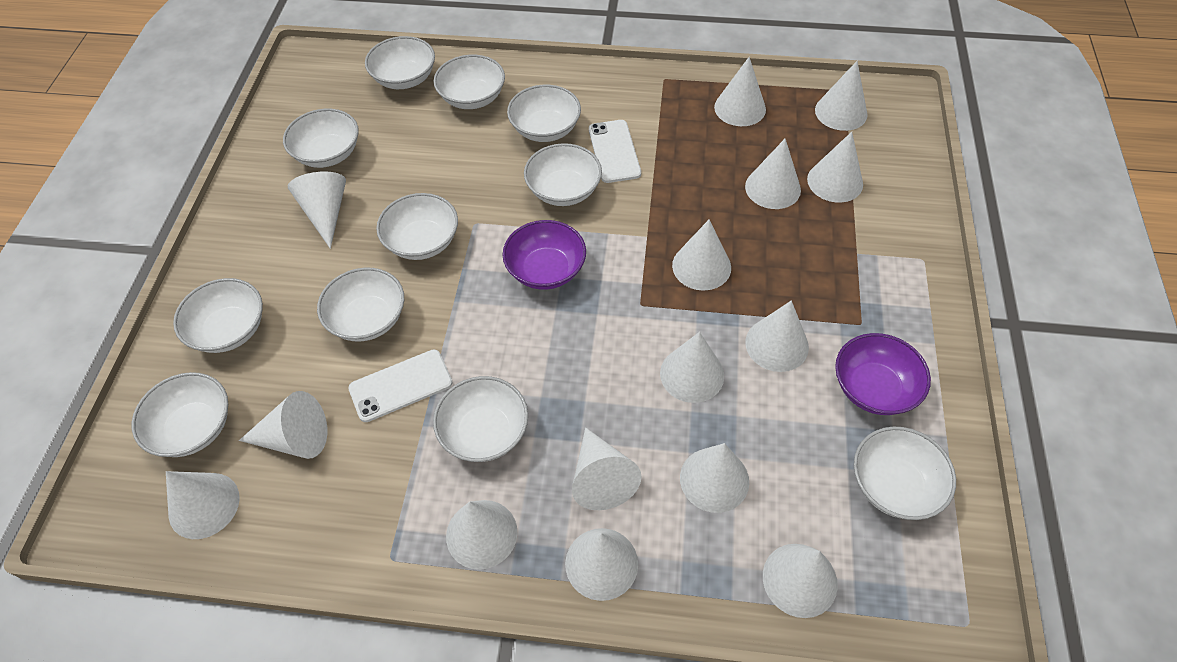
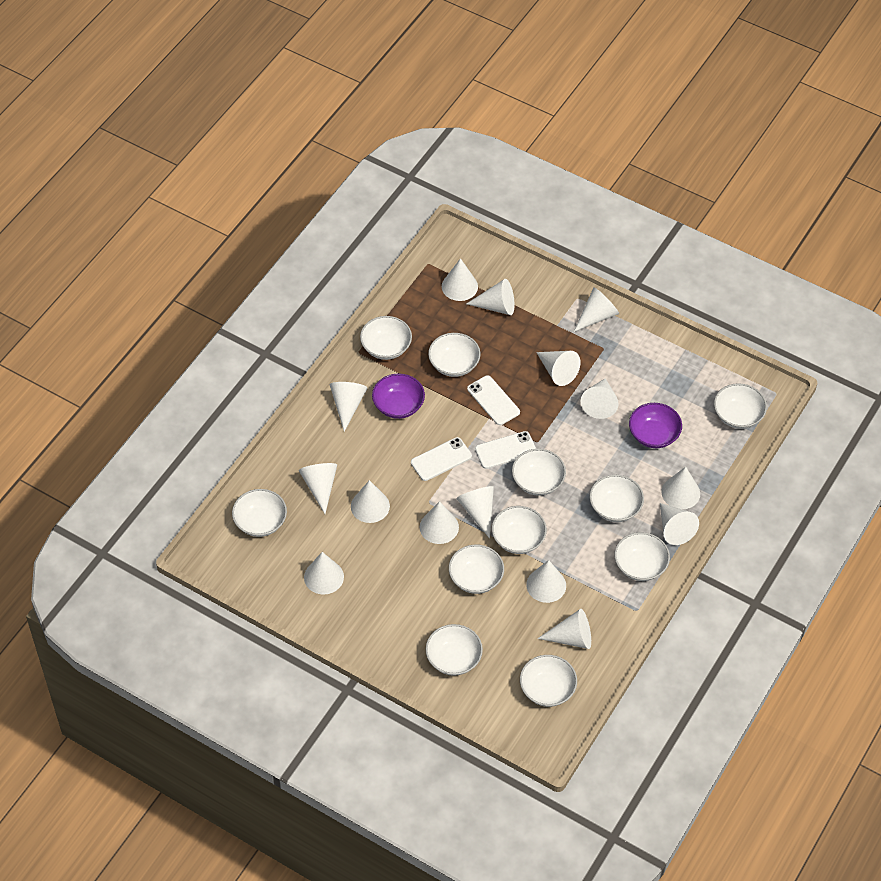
white phone: [348,349,453,422] [589,120,641,183] = 2 -> [411,437,472,481] [467,375,520,425] [475,431,536,469] = 3

